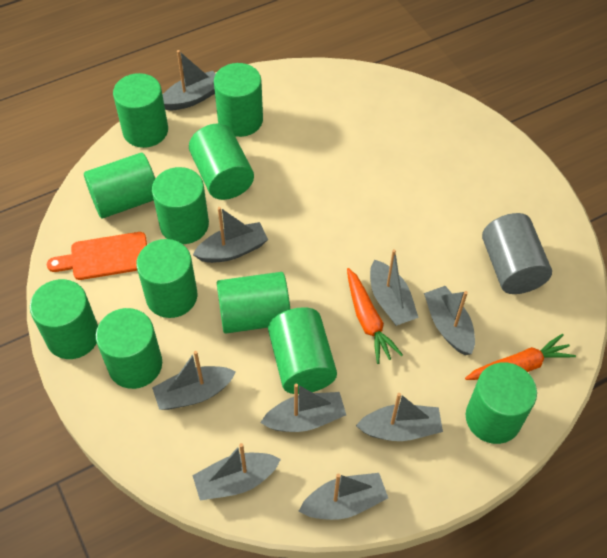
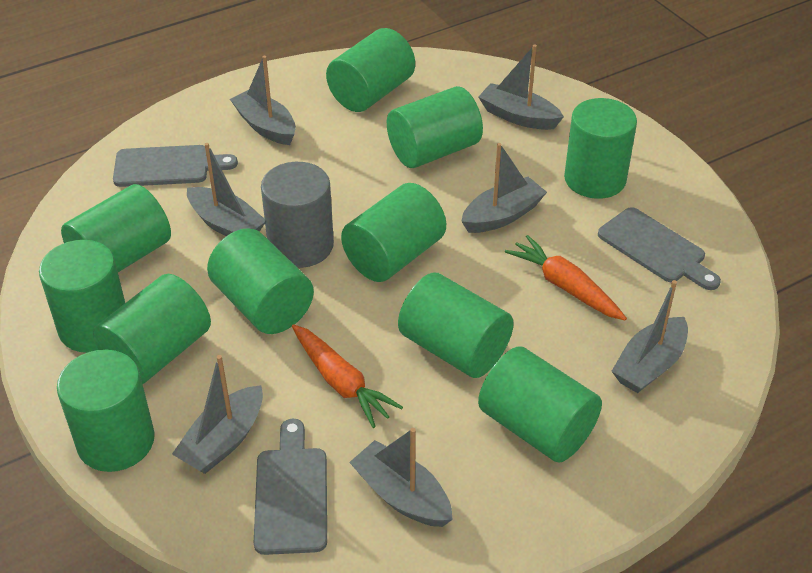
grey boat: [152,351,236,410] [163,50,216,110] [192,443,281,501] [193,207,268,263] [260,383,346,432] [299,473,388,520] [356,393,443,441] [370,249,419,326] [424,286,475,355] = 9 -> [172,355,263,474] [187,143,265,236] [230,56,296,145] [349,428,453,527] [461,143,547,233] [478,44,564,130] [612,280,688,393] = 7
grey cutting board: none = 0 -> [113,145,238,187] [254,419,327,555] [598,207,721,290] = 3
orange cutting board: [47,232,147,280] = 1 -> none = 0

